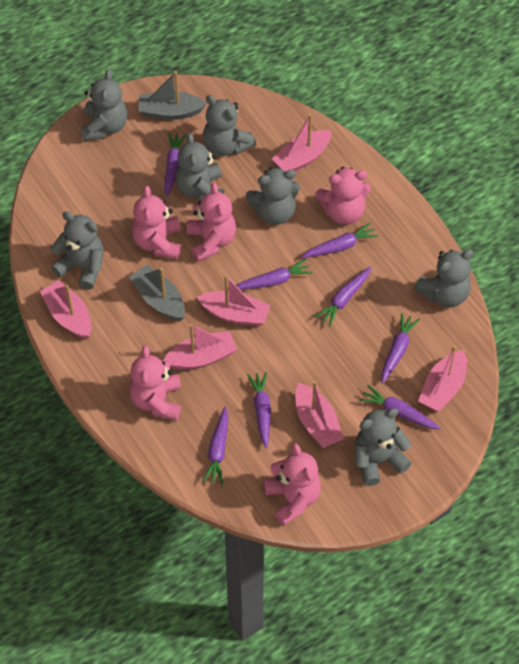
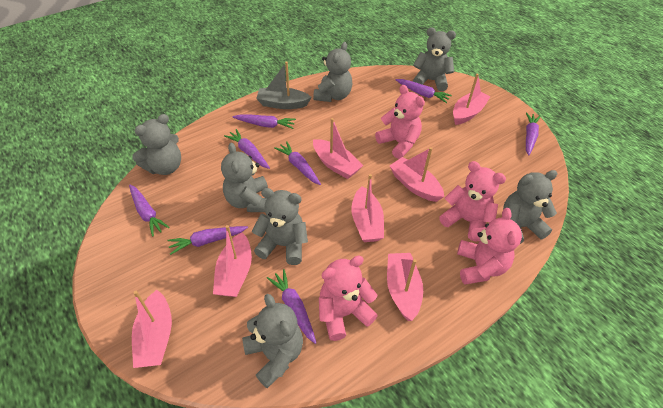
grey boat: [130,265,185,321] [138,71,207,120] = 2 -> [256,62,312,109] = 1
pink boat: [40,280,91,339] [163,324,237,370] [197,275,270,326] [272,114,332,171] [295,381,344,448] [418,346,467,412] = 6 -> [132,290,172,368] [213,225,252,297] [313,118,363,179] [351,174,384,242] [387,253,423,321] [390,147,444,202] [453,73,491,125] = 7
pink teddy bear: [129,346,181,421] [132,186,181,259] [187,183,236,262] [264,443,321,526] [316,167,371,225] = 5 -> [319,255,378,341] [375,85,425,159] [439,161,506,242] [457,208,522,285] = 4

